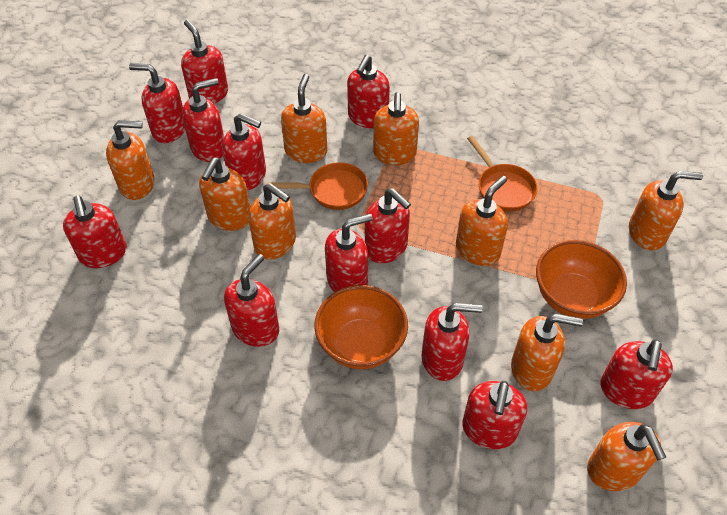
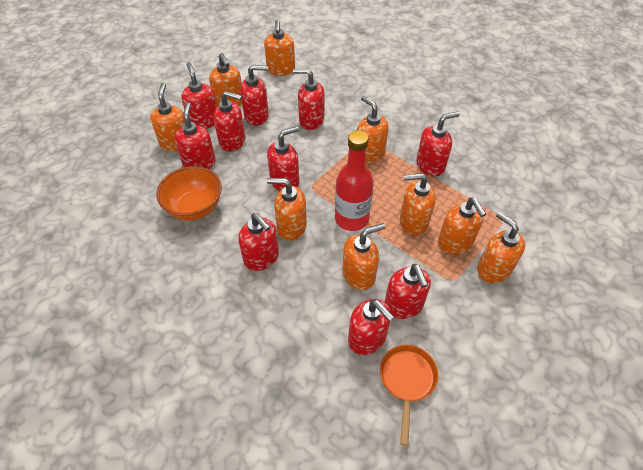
orange bowl: [314,285,408,369] [536,240,627,319] = 2 -> [157,166,222,221] = 1
orange pan: [267,162,368,210] [467,136,538,212] = 2 -> [380,345,438,446] = 1
red bottle: none = 0 -> [335,130,374,231] = 1
red soap dispenser: [63,196,126,268] [129,63,185,143] [181,20,228,103] [182,78,224,162] [222,113,266,190] [224,254,279,347] [325,214,373,292] [347,55,390,128] [365,188,411,263] [422,303,483,381] [462,381,527,449] [600,339,673,409] = 12 -> [174,102,216,169] [181,62,217,129] [213,91,246,152] [238,213,279,271] [240,65,269,126] [267,126,299,191] [293,69,325,130] [348,299,394,355] [385,264,431,319] [416,111,460,177] = 10

